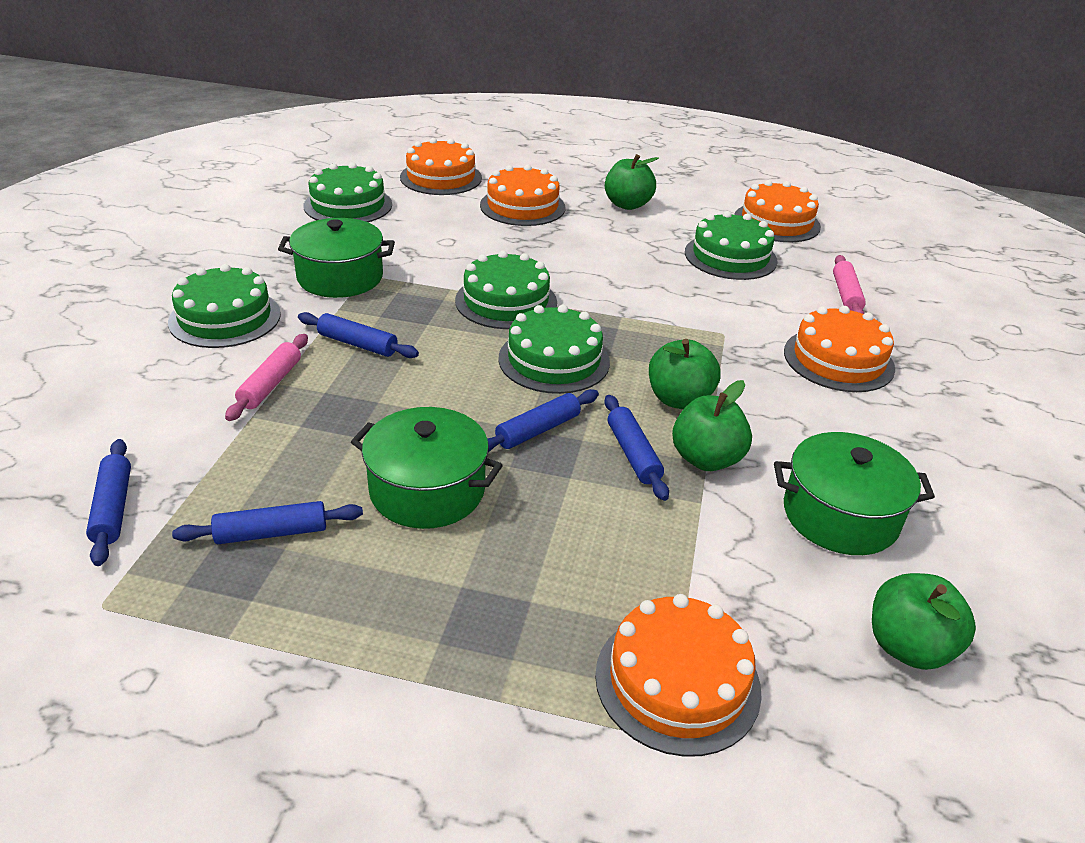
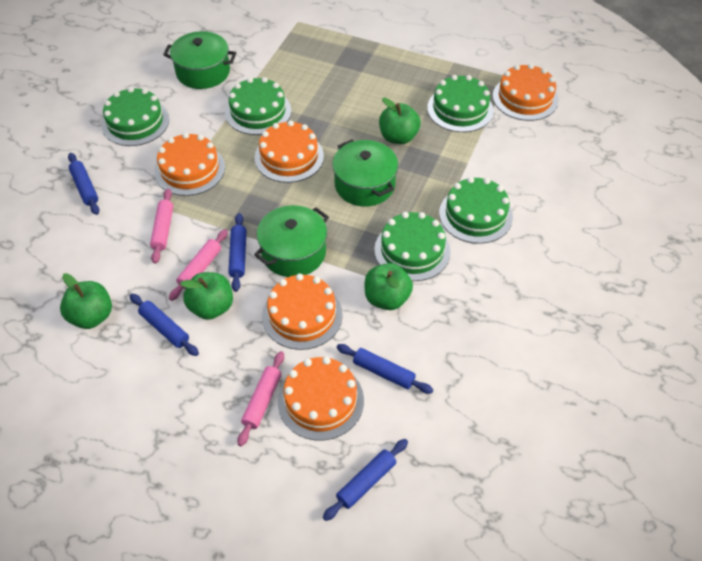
pink rolling pin: [225,334,308,421] [833,255,866,314] = 2 -> [150,189,173,264] [169,229,228,301] [237,351,284,446] = 3

